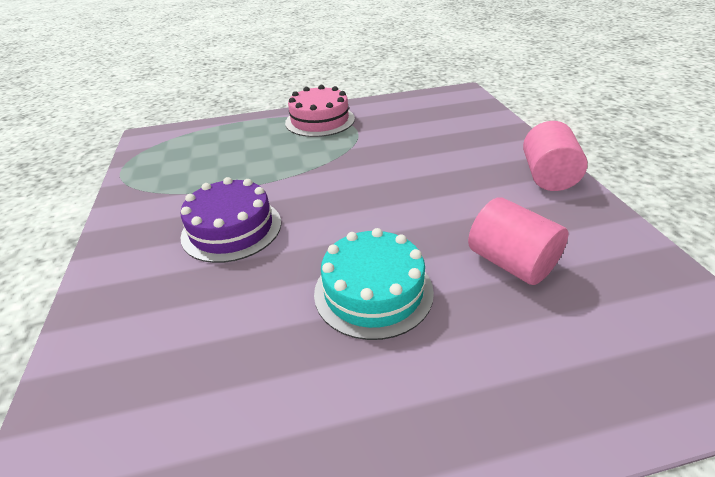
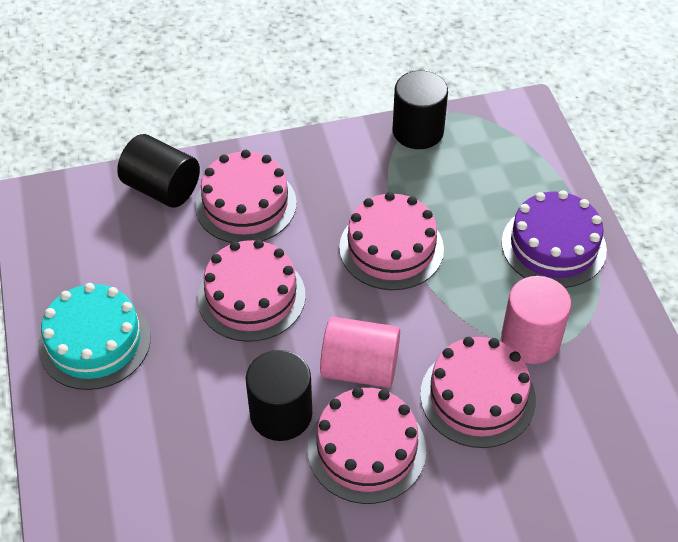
black cylinder: none = 0 -> [117,134,200,208] [246,350,312,441] [393,70,448,149] = 3
pink cake: [285,85,355,137] = 1 -> [195,150,297,243] [197,239,306,342] [308,387,426,504] [339,192,444,290] [420,337,536,448] = 5

